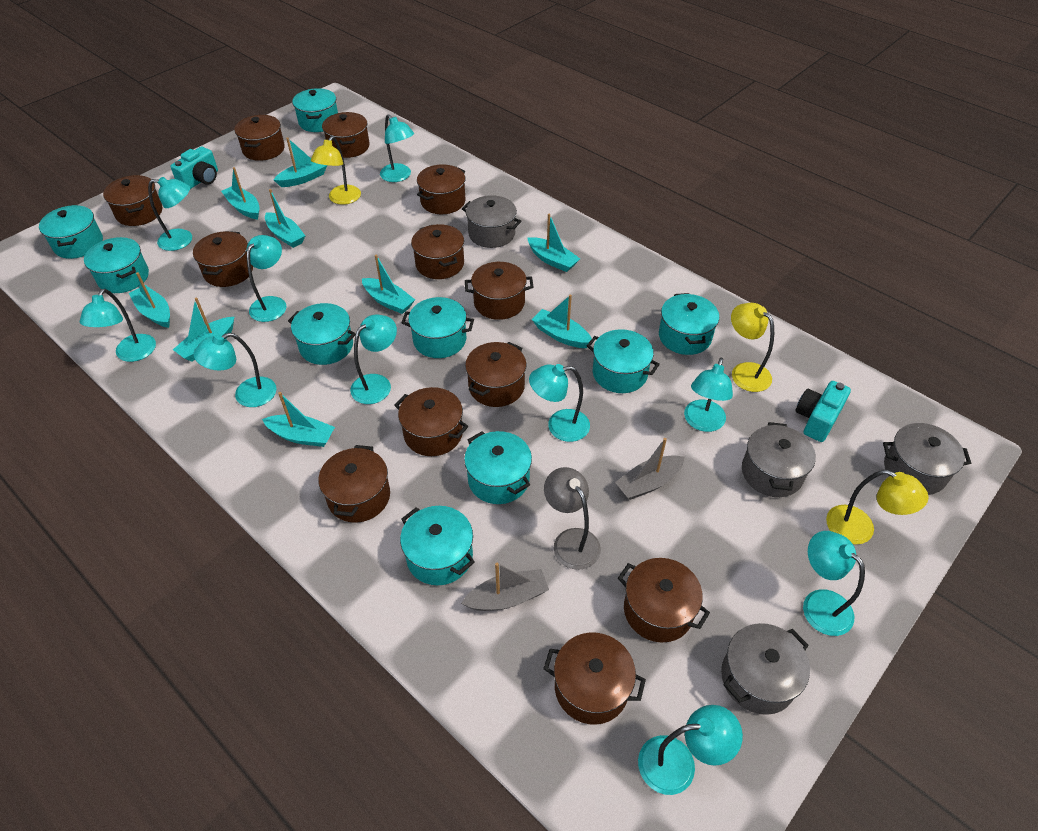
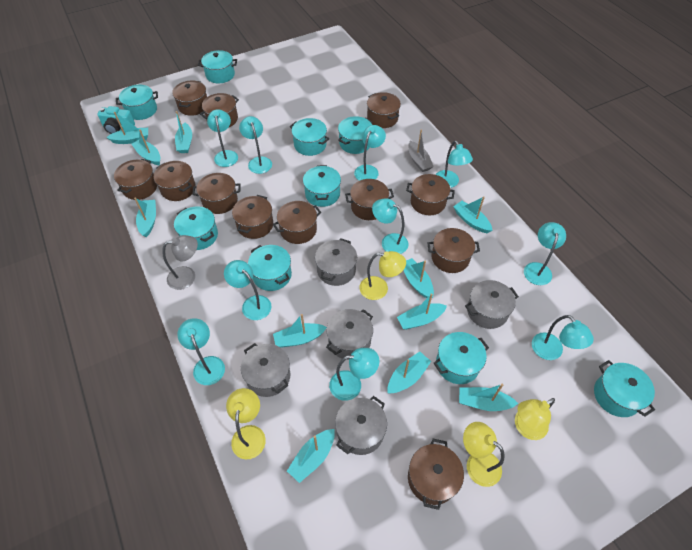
grey boat: [461,563,549,611] [615,438,685,500] = 2 -> [408,129,434,172] = 1
grey pot: [462,195,521,248] [721,623,810,715] [742,422,816,497] [883,423,971,495] = 4 -> [241,343,290,397] [315,238,357,286] [326,309,373,360] [335,396,387,455] [465,280,519,329] = 5
turquoise boat: [129,272,170,328] [173,297,234,362] [221,167,260,220] [262,392,335,447] [265,189,305,248] [274,137,328,187] [362,255,415,314] [528,213,580,272] [532,295,592,348] = 9 -> [106,112,148,144] [132,130,160,165] [134,198,156,237] [175,111,192,153] [273,314,327,348] [287,429,335,483] [387,351,431,394] [397,293,447,330] [404,258,434,298] [453,196,492,233] [459,384,518,411] = 11
turquoise camera: [170,147,218,189] [795,381,851,442] = 2 -> [97,106,135,134] = 1
yellow lamp: [311,136,361,205] [731,303,774,392] [826,470,929,545] = 3 -> [226,388,266,459] [359,251,406,300] [463,422,505,487] [515,398,555,440] = 4

